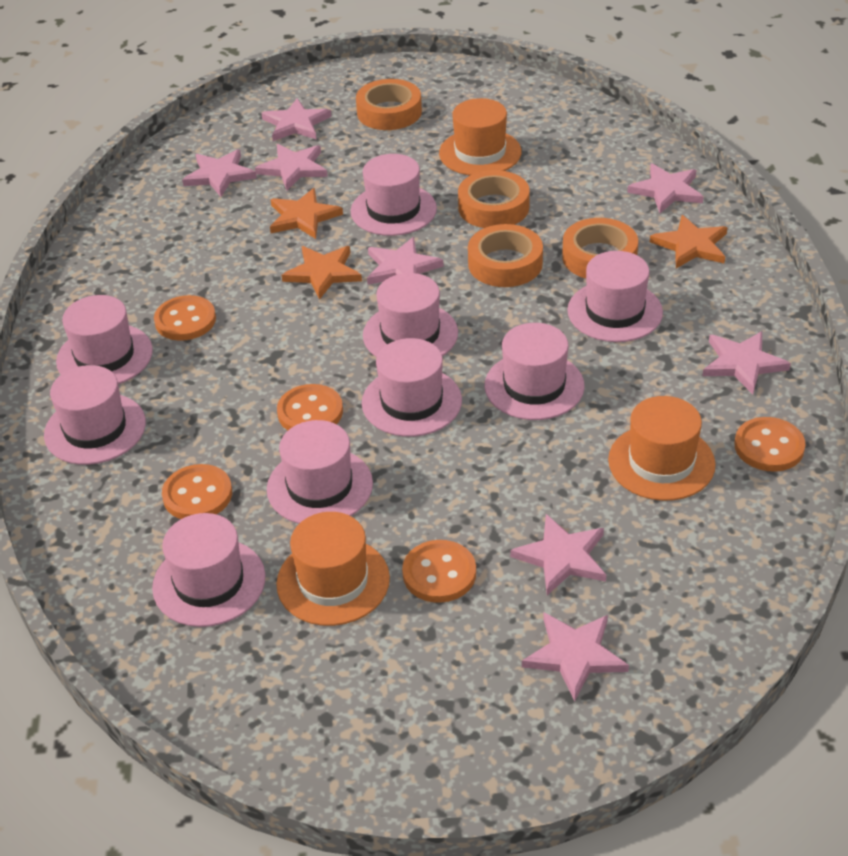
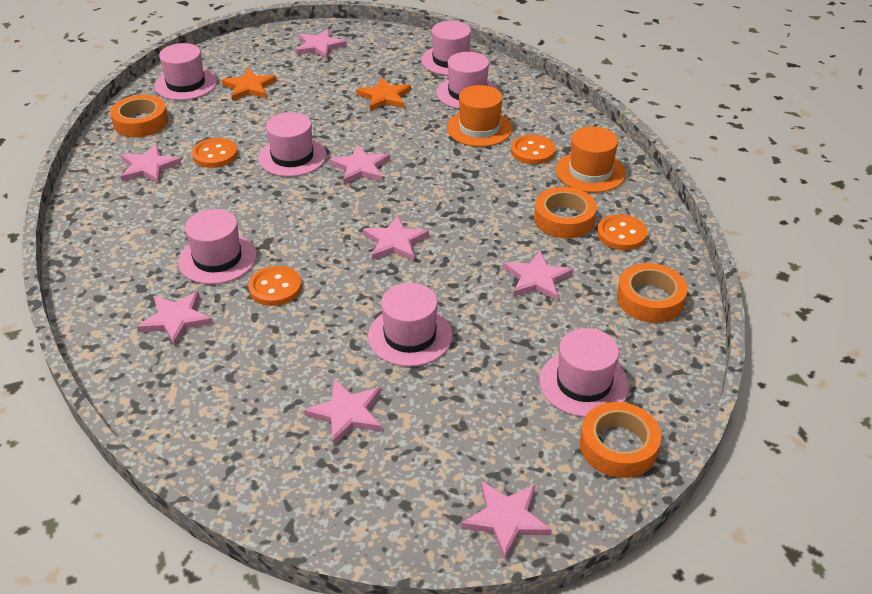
orange button: [154,295,216,341] [162,464,232,519] [277,384,343,430] [402,540,476,603] [734,417,805,472] = 5 -> [192,138,238,168] [248,266,302,306] [511,135,555,165] [597,214,647,250] = 4
orange hat: [276,512,390,626] [439,98,521,175] [608,396,716,501] = 3 -> [447,85,512,147] [556,127,626,193] = 2
orange star: [270,188,343,239] [282,246,362,300] [650,215,728,268] = 3 -> [221,68,277,101] [356,78,411,111] = 2
pink hat: [44,365,146,465] [56,295,153,384] [152,513,266,627] [267,420,373,524] [351,154,437,236] [362,338,462,437] [363,273,458,357] [485,323,585,420] [567,251,663,342] = 9 -> [154,43,217,100] [178,209,257,284] [258,112,327,177] [368,283,452,367] [421,21,477,75] [436,52,498,109] [540,328,629,417] = 7

